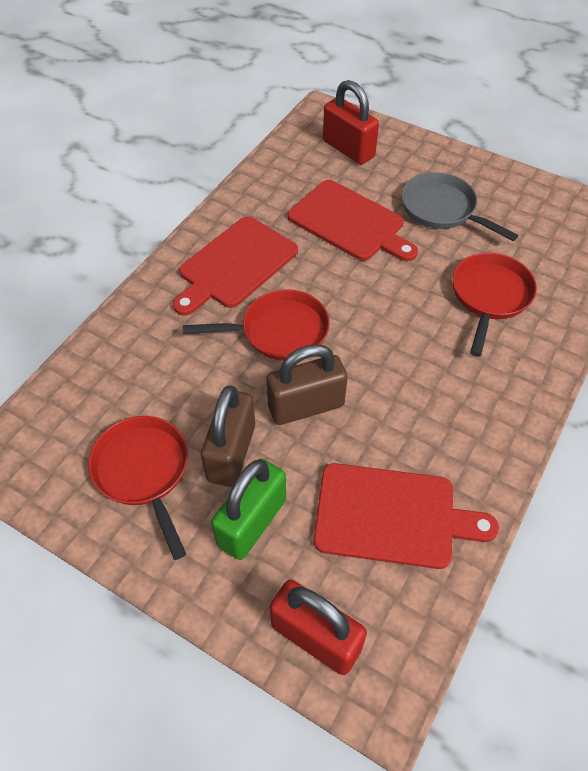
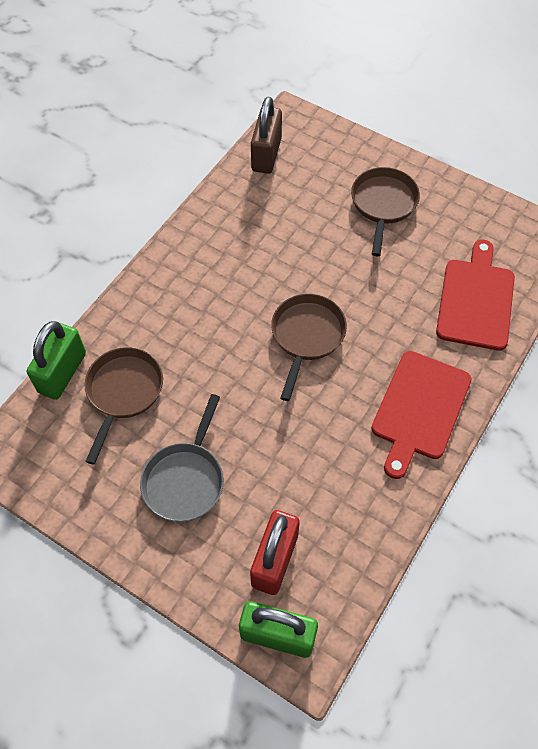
brown padlock: [201,385,255,487] [266,344,348,425] = 2 -> [251,97,282,174] = 1
brown pan: none = 0 -> [84,347,163,464] [271,294,347,401] [351,167,420,256] = 3
green padlock: [211,459,286,560] = 1 -> [27,321,86,400] [239,601,318,658] = 2
red cutting board: [173,216,298,316] [288,180,418,261] [314,463,499,569] = 3 -> [371,351,472,479] [436,239,515,351] = 2
red padlock: [270,580,367,675] [323,80,379,164] = 2 -> [250,510,300,595] = 1
red pan: [88,416,188,560] [183,289,330,361] [452,253,537,357] = 3 -> none = 0

